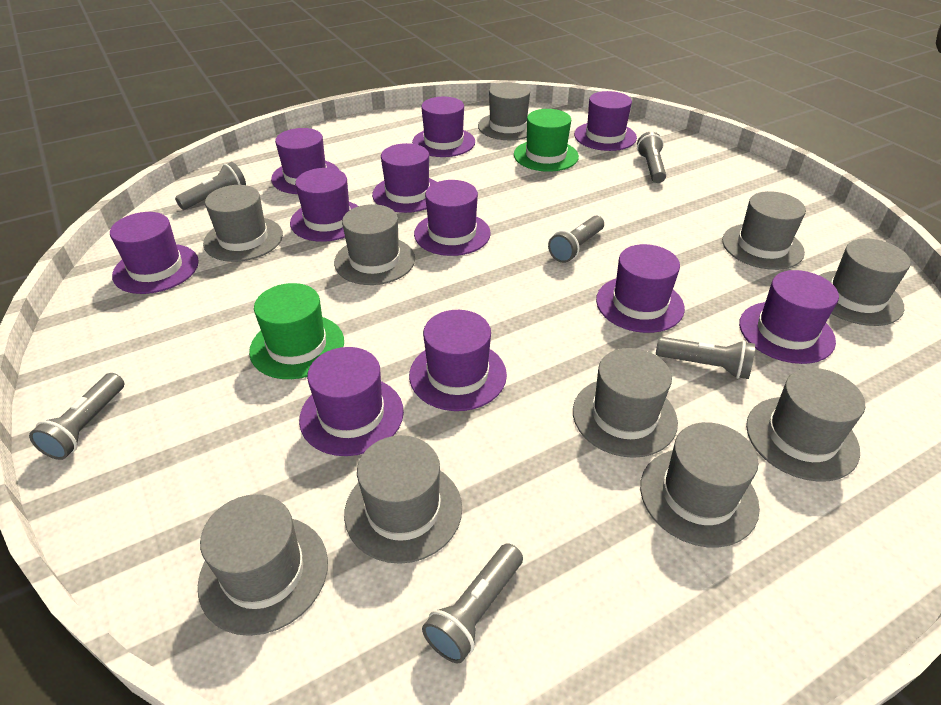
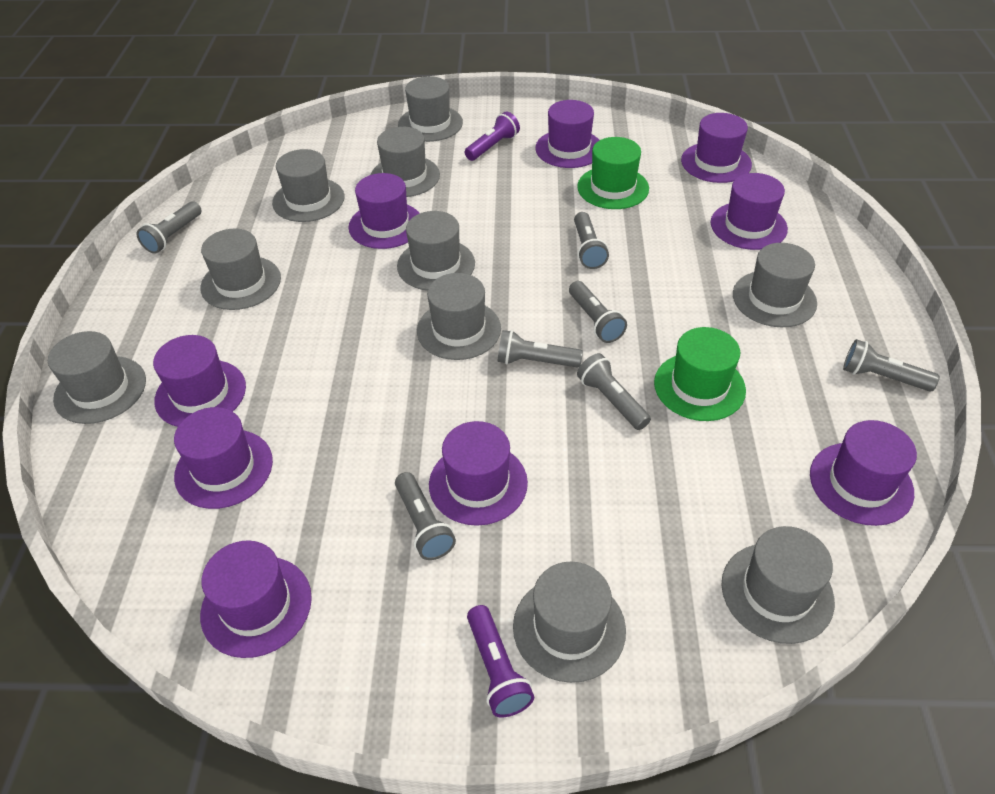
grey flashlight: [29,373,124,460] [175,162,246,210] [422,543,523,663] [548,216,604,263] [637,132,666,183] [656,337,755,379] = 6 -> [136,201,202,254] [395,472,456,560] [498,330,583,368] [569,281,627,343] [574,212,609,269] [577,353,651,430] [843,339,940,391] = 7
purple flashlight: none = 0 -> [465,112,520,161] [467,605,534,718] = 2
purple hat: [110,212,199,294] [271,128,339,194] [290,168,358,242] [299,347,404,456] [372,143,436,213] [409,310,507,411] [412,97,475,157] [414,180,491,256] [574,91,637,151] [596,244,685,333] [739,270,839,364] = 11 -> [153,335,246,427] [174,407,273,509] [200,540,312,658] [349,173,420,249] [429,421,528,526] [535,100,599,168] [681,113,752,183] [711,173,788,250] [810,420,917,526] = 9

